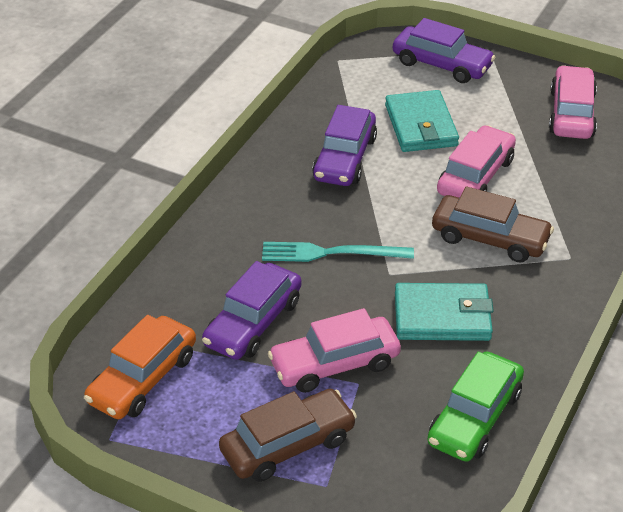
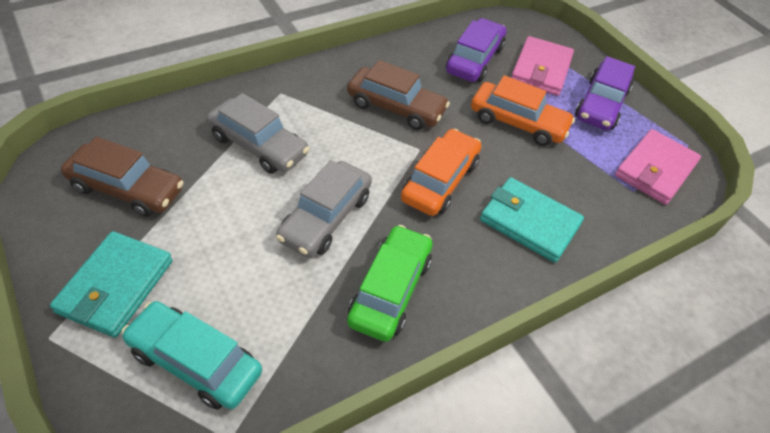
grey car: none = 0 -> [206,93,309,174] [276,160,372,258] = 2
orange car: [84,315,196,419] = 1 -> [401,129,481,216] [471,75,575,146] = 2
pink car: [268,308,401,393] [437,125,516,198] [549,65,597,139] = 3 -> none = 0
pink wallet: none = 0 -> [511,36,574,96] [615,129,701,205] = 2
purple car: [202,261,302,360] [312,105,377,186] [393,18,495,83] = 3 -> [446,18,507,82] [575,56,635,130] = 2
turquoise car: none = 0 -> [121,301,262,409] = 1
turquoise fork: [262,242,414,262] = 1 -> none = 0

